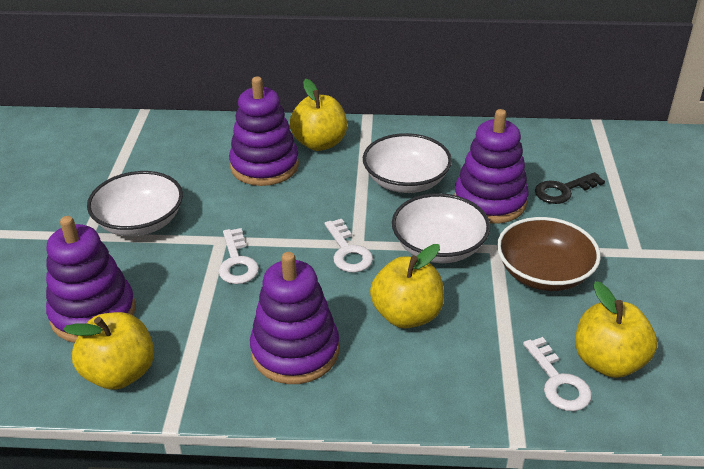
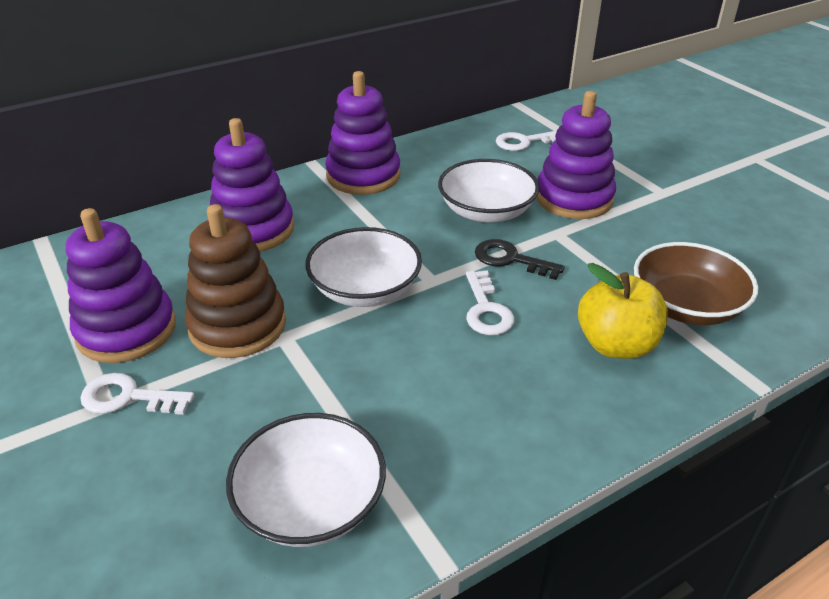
brown stacking toy: none = 0 -> [185,204,286,358] = 1
yellow apple: [63,312,154,390] [290,79,347,151] [370,244,444,328] [575,281,657,378] = 4 -> [578,263,668,359] = 1

